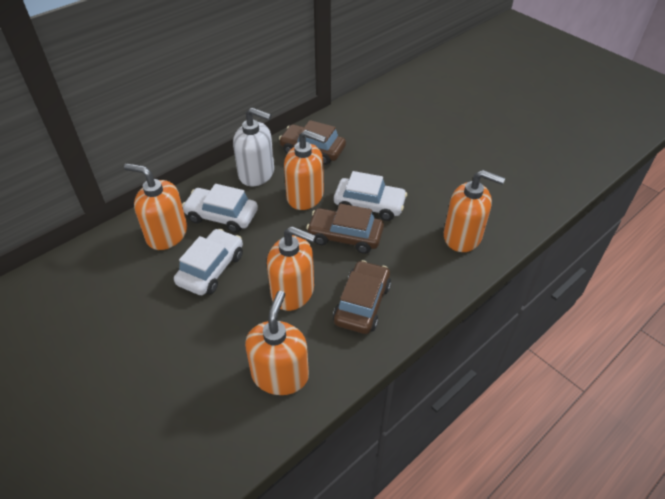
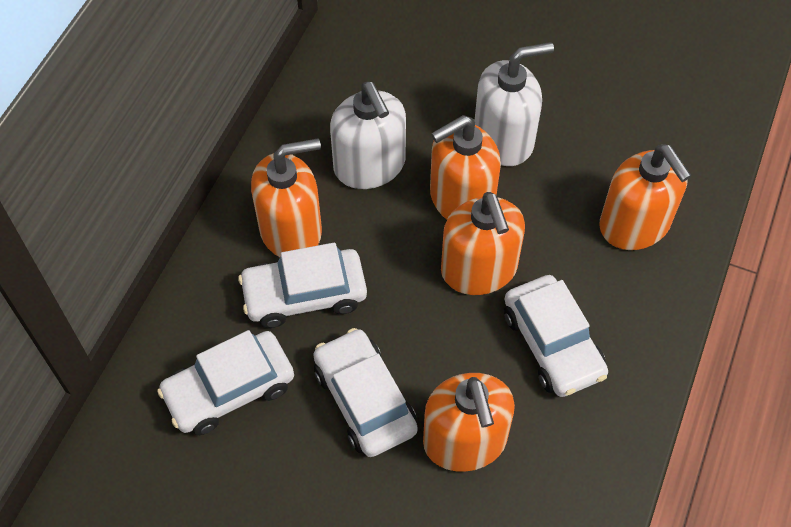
brown car: [279,120,346,165] [306,204,384,254] [333,260,391,334] = 3 -> none = 0
white car: [174,229,243,295] [182,184,258,233] [334,171,407,221] = 3 -> [157,330,294,435] [238,243,367,328] [313,328,418,457] [504,275,608,397] = 4
white soap dispenser: [233,107,274,186] = 1 -> [330,82,406,189] [475,42,554,166] = 2

